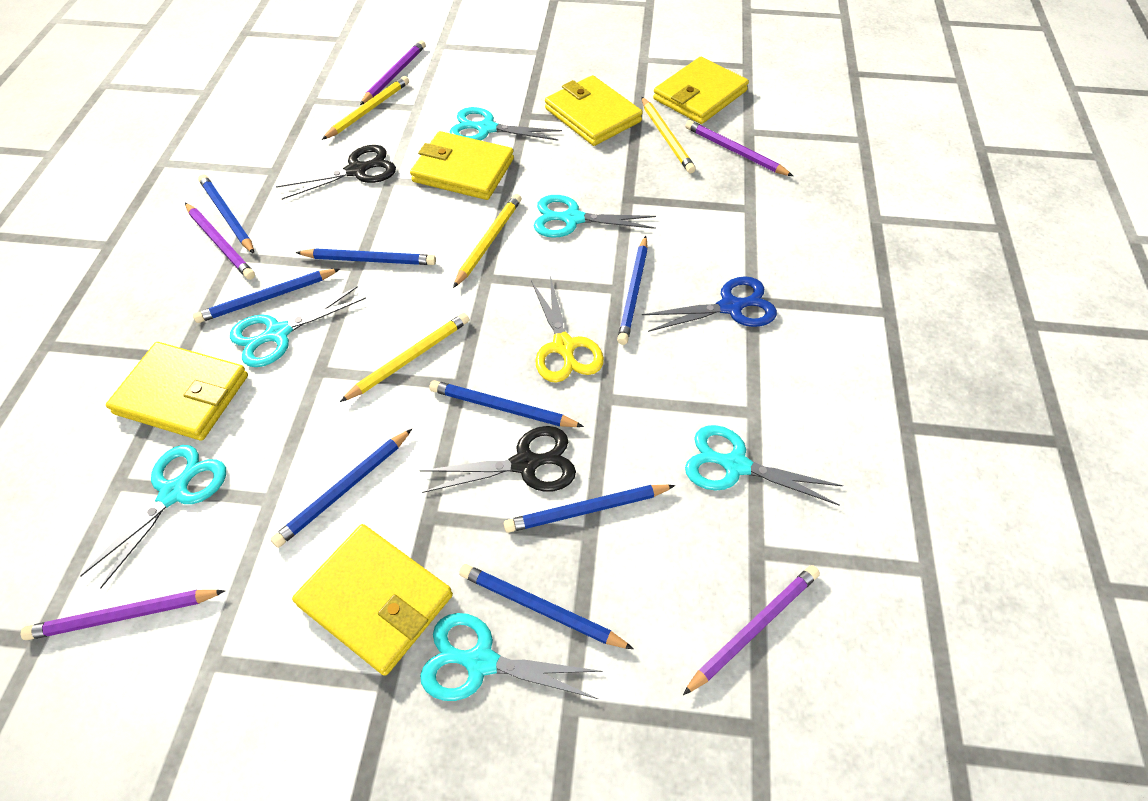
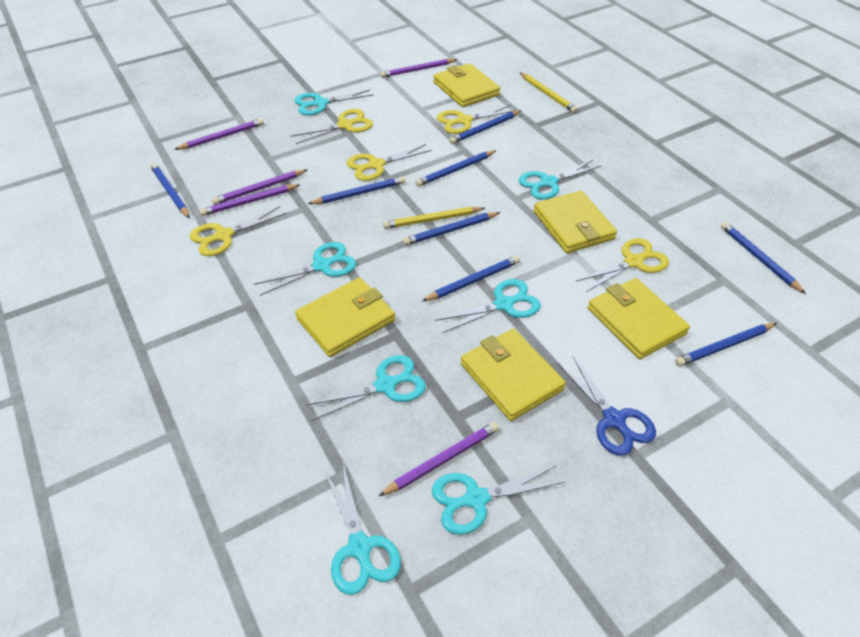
black scissors: [276,145,396,200] [419,426,576,493] = 2 -> none = 0
turquoise scissors: [80,445,226,589] [230,286,366,367] [420,613,603,701] [450,107,562,141] [534,195,656,238] [685,425,843,506] = 6 -> [254,242,356,296] [294,90,373,116] [306,355,426,421] [325,463,401,595] [432,466,565,535] [435,279,541,333] [518,160,602,200] = 7
yellow pencil: [322,76,409,140] [340,313,469,402] [453,194,521,288] [641,97,696,173] = 4 -> [383,207,485,229] [519,72,578,113] = 2
yellow scissors: [531,276,604,383] = 1 -> [190,206,286,256] [291,109,373,144] [347,144,432,181] [437,105,517,134] [576,238,669,292] = 5

